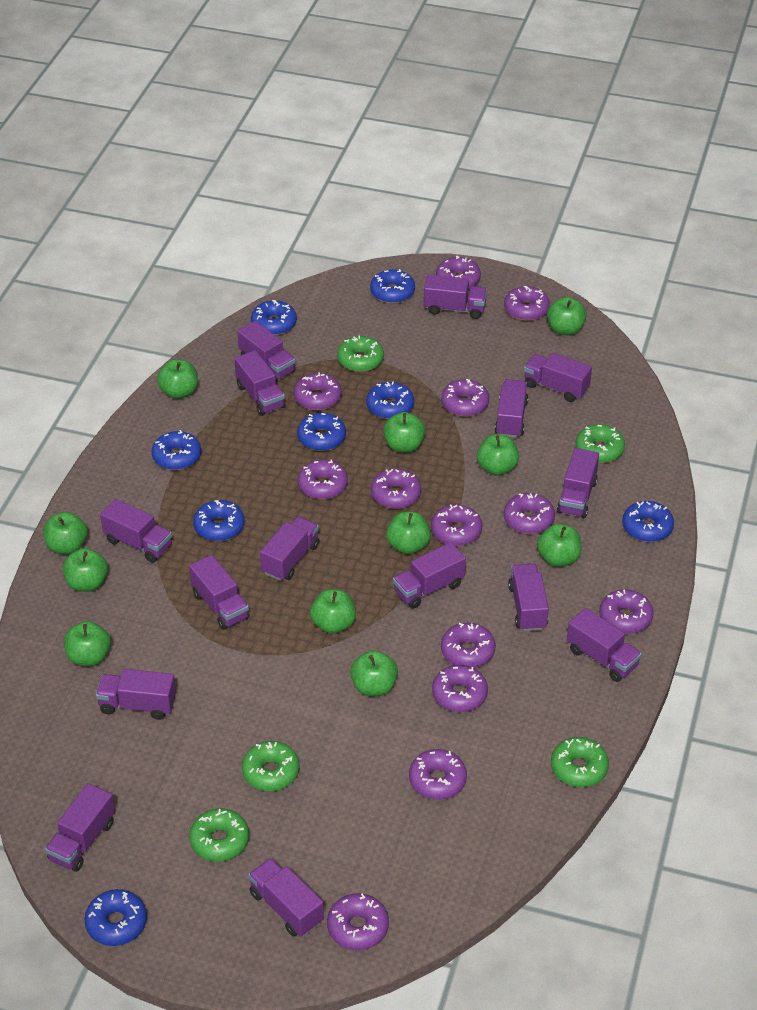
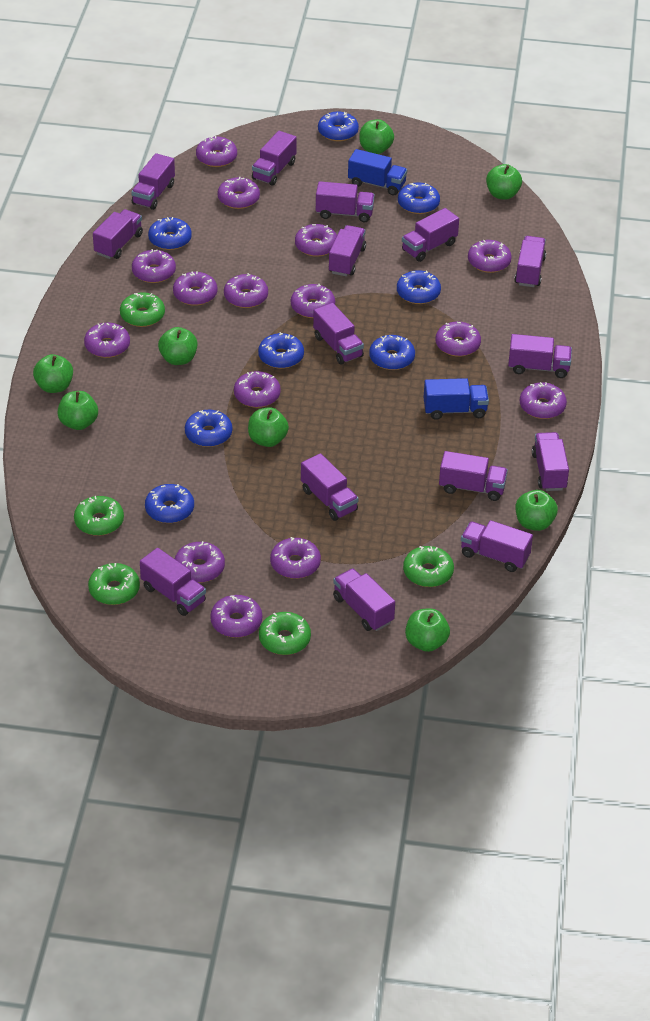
blue truck: none = 0 -> [348,149,407,196] [423,378,489,420] = 2
green apple: [43,512,88,555] [63,548,108,592] [64,621,111,666] [157,359,198,399] [310,589,356,634] [350,650,398,696] [383,412,425,453] [386,511,431,554] [477,434,519,476] [537,524,582,567] [547,297,587,335] = 11 -> [33,354,73,393] [57,391,98,430] [158,327,198,365] [248,407,289,447] [359,119,394,154] [405,608,450,652] [486,164,522,200] [515,490,558,531] = 8
purple donut: [294,372,342,410] [298,459,348,499] [327,893,389,950] [371,469,421,509] [409,749,467,800] [431,504,482,546] [432,665,488,712] [436,256,481,288] [441,379,489,417] [441,623,496,668] [504,286,550,321] [504,493,555,534] [599,589,654,634] = 13 -> [84,323,130,358] [132,249,176,283] [173,271,218,306] [175,541,225,583] [196,136,237,167] [210,595,262,638] [218,177,260,209] [224,273,268,308] [234,371,281,408] [270,537,321,579] [291,284,335,318] [295,224,337,257] [436,322,481,357] [468,240,512,273] [520,382,567,419] = 15

